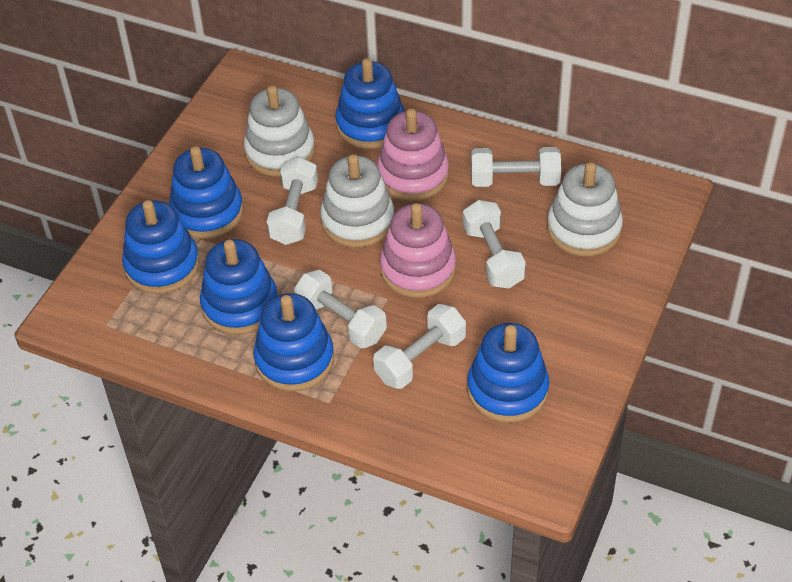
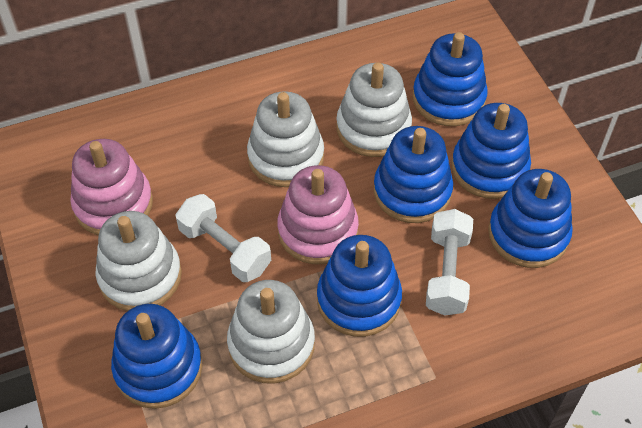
white dumbbell: [267,157,318,245] [294,270,387,348] [373,304,466,389] [463,200,526,288] [471,147,561,187] = 5 -> [175,194,271,282] [426,209,473,316] = 2
white stacking toy: [244,85,315,176] [320,154,394,248] [547,162,623,256] = 3 -> [96,211,182,311] [227,280,315,384] [247,91,324,187] [336,63,412,157] = 4

